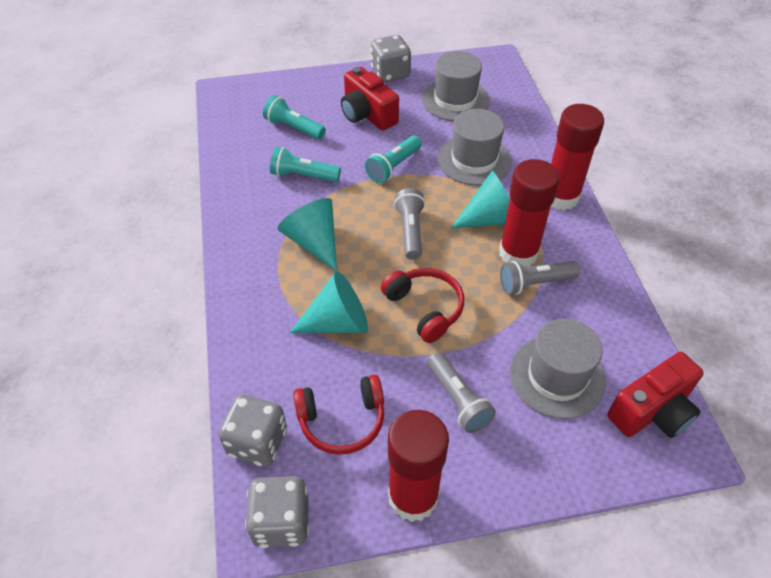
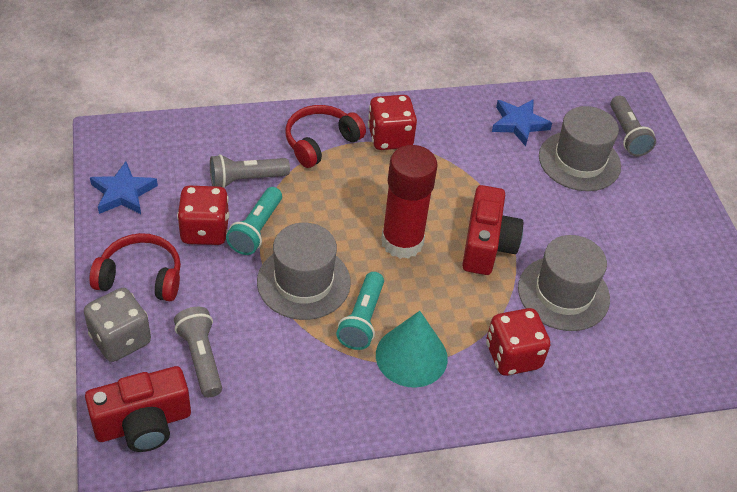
blue star: none = 0 -> [90,161,158,214] [492,99,552,146] = 2
grey dice: [218,394,287,467] [245,476,309,548] [371,35,411,82] = 3 -> [84,288,151,362] = 1
red dice: none = 0 -> [177,186,229,245] [368,95,417,150] [486,308,550,376] = 3
red glue stick: [388,410,449,522] [499,159,559,267] [551,104,604,210] = 3 -> [381,145,438,259] = 1
turquoise cone: [278,198,337,272] [289,272,368,333] [451,170,510,229] = 3 -> [376,311,448,388] = 1
turquoise flashlight: [263,95,326,140] [270,147,341,182] [365,136,422,183] = 3 -> [226,187,282,255] [336,272,384,350] = 2

